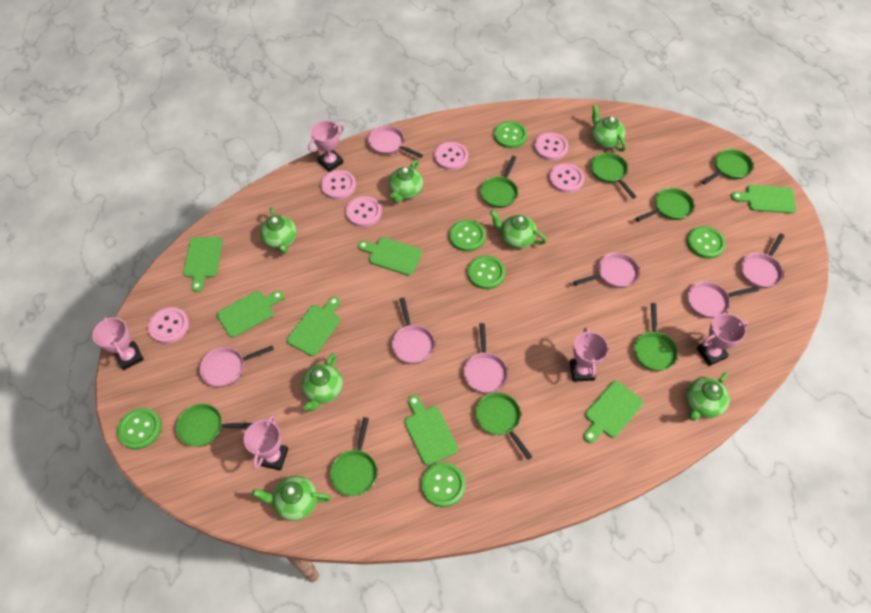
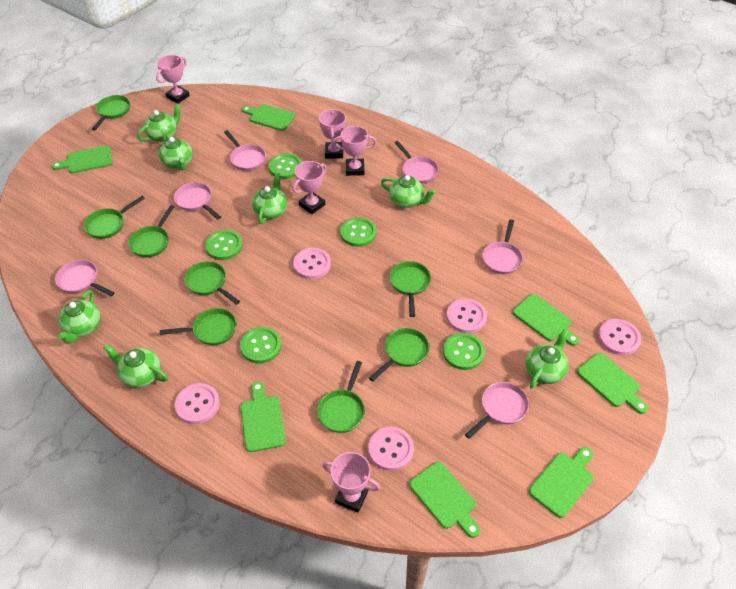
green button: [117,408,162,450] [421,462,465,507] [449,220,486,252] [468,255,505,289] [494,121,527,149] [687,226,726,259] = 6 -> [205,230,243,260] [240,327,282,363] [269,153,302,179] [340,217,377,247] [443,333,485,370] = 5
pink button: [148,307,189,344] [321,170,356,200] [346,196,382,227] [434,142,468,170] [534,132,568,160] [549,163,584,193] = 6 -> [175,383,220,424] [293,248,331,279] [368,427,414,471] [447,298,487,333] [598,319,641,355] = 5
pink pan: [200,345,274,387] [368,126,423,158] [392,298,435,364] [464,323,508,393] [573,253,639,288] [688,281,759,318] [741,233,785,288] = 7 -> [55,260,115,296] [174,182,221,219] [224,130,266,171] [394,141,439,184] [465,382,529,439] [482,219,523,274] = 6

